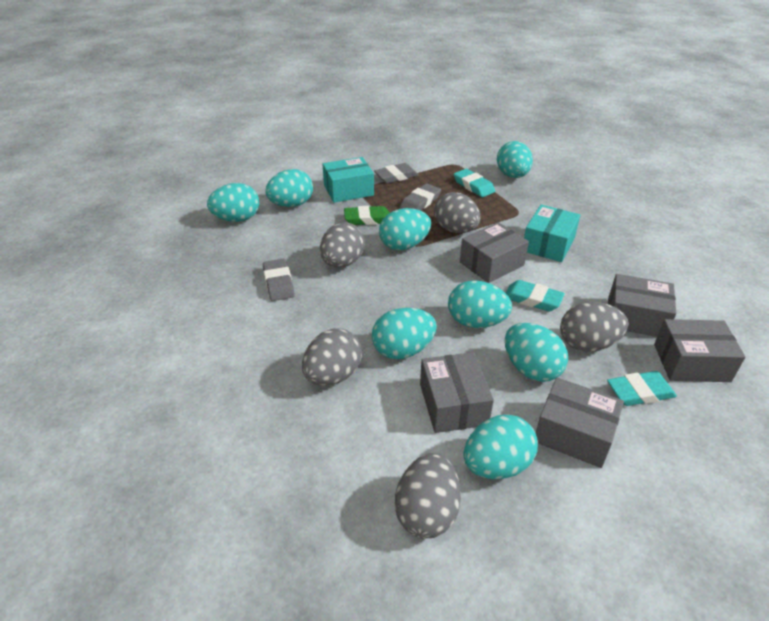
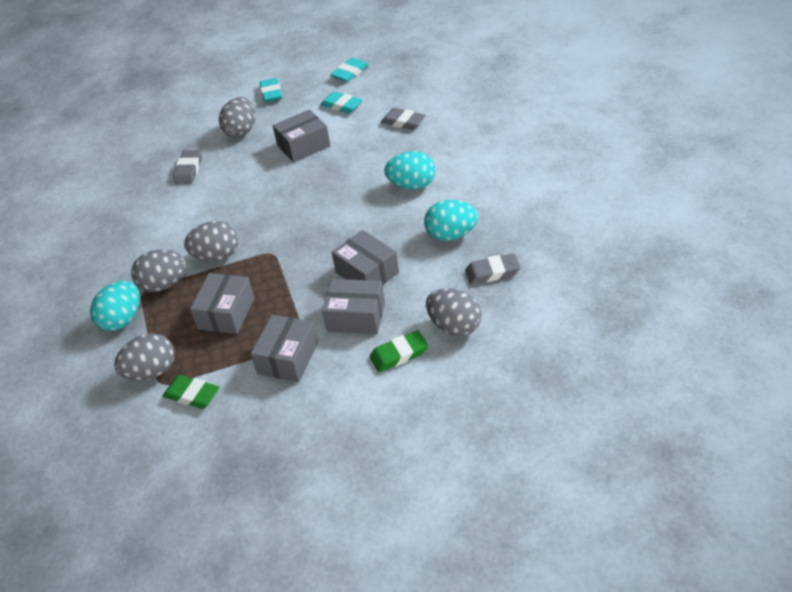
green eraser: [344,206,390,225] = 1 -> [163,375,219,409] [370,331,428,372] = 2
turquoise box: [322,157,374,203] [524,205,580,262] = 2 -> none = 0
turquoise egg: [207,183,259,222] [265,169,313,207] [372,308,437,359] [379,208,431,250] [448,280,512,328] [464,414,538,479] [497,141,533,178] [505,323,568,382] = 8 -> [90,281,140,331] [384,151,436,190] [424,200,478,241] = 3

